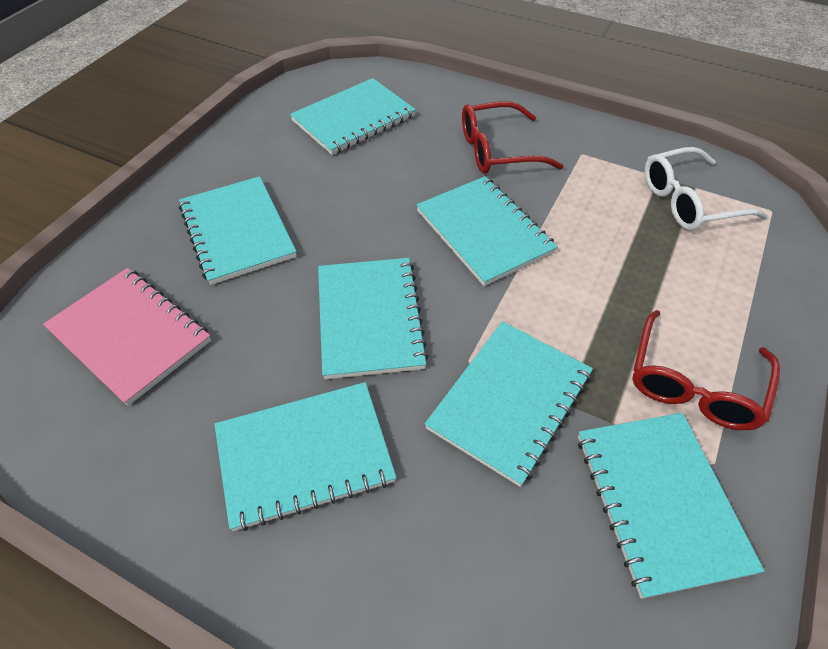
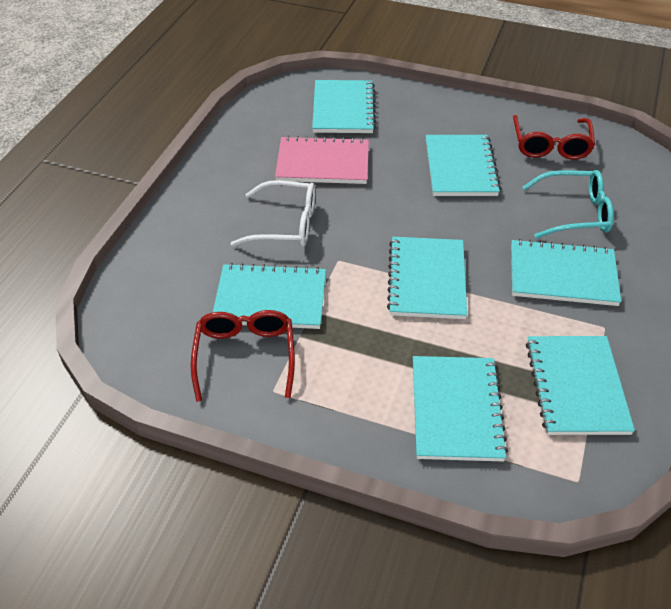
turquoise glasses: none = 0 -> [522,170,614,239] = 1

